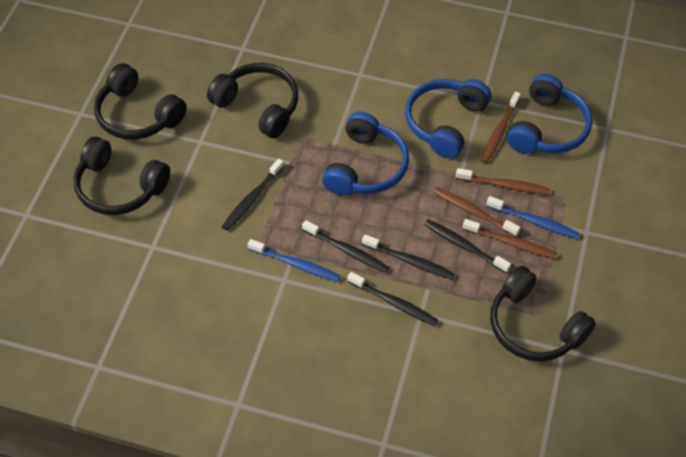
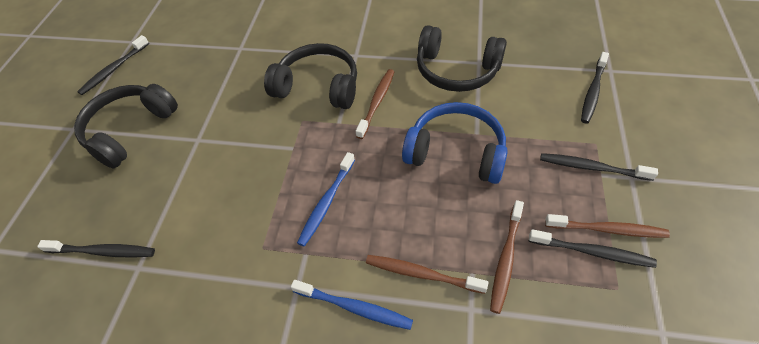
black headphones: [73,136,170,215] [94,63,187,140] [207,63,298,138] [490,266,596,361] = 4 -> [74,84,178,169] [264,43,357,109] [417,25,507,92] = 3
blue headphones: [322,112,409,196] [405,79,491,159] [507,74,592,154] = 3 -> [402,102,508,184] = 1

